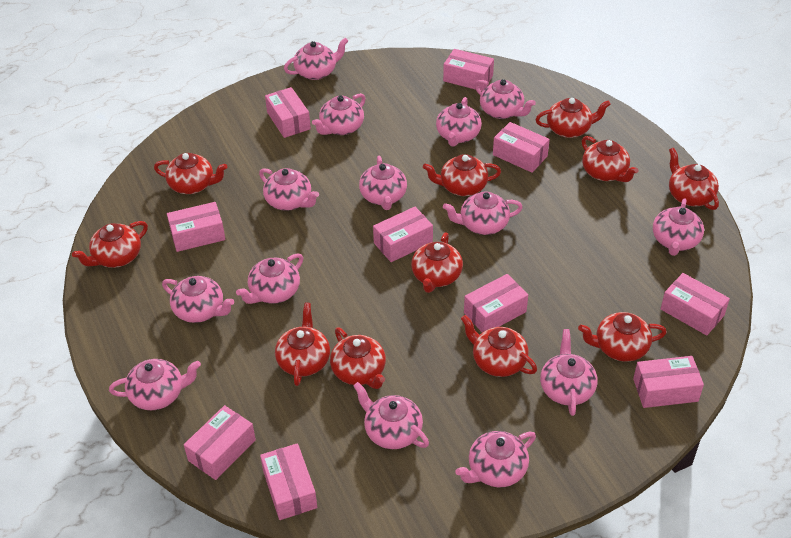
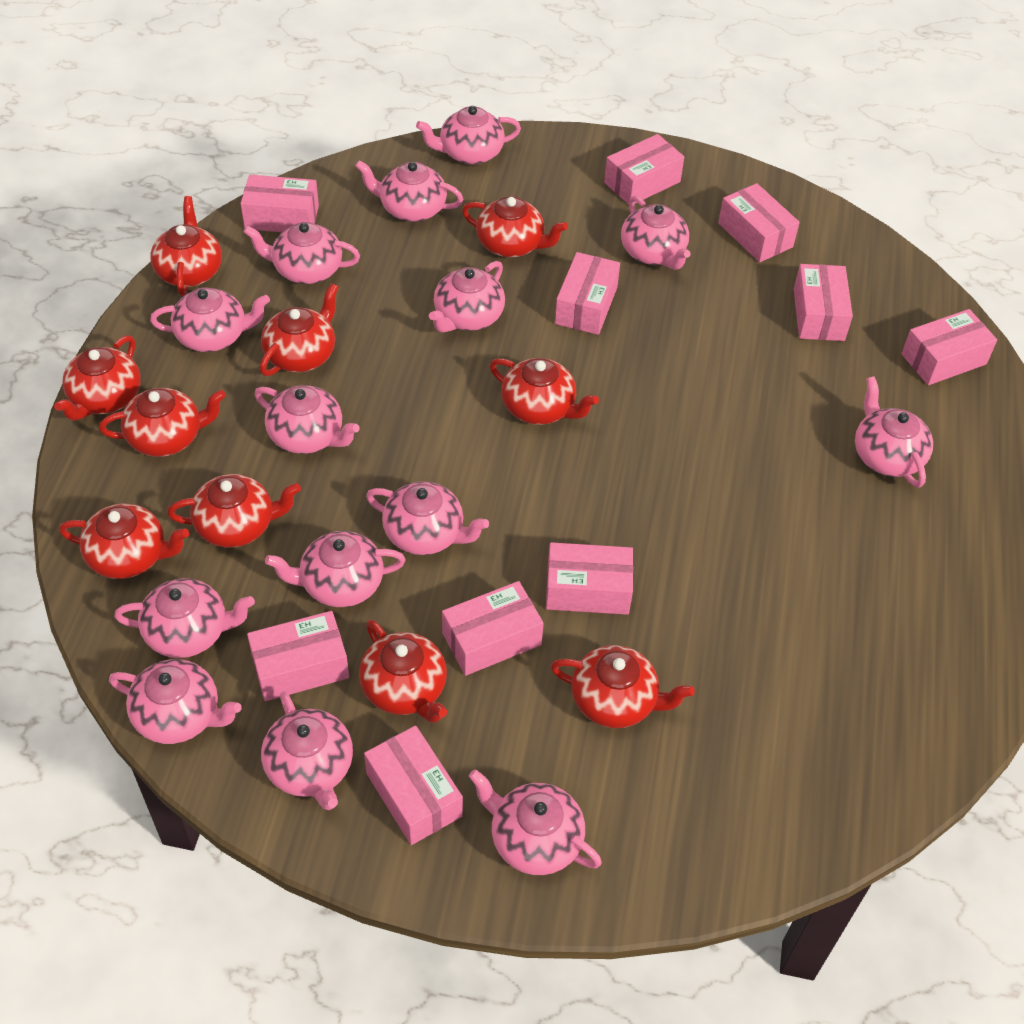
red teapot: [72,221,148,268] [154,153,227,194] [275,303,330,386] [330,328,386,389] [411,232,463,293] [423,154,501,196] [461,315,537,377] [535,98,611,138] [578,312,667,362] [582,136,638,182] [669,148,719,210] = 11 -> [54,335,141,421] [59,503,189,579] [99,388,226,457] [150,196,222,296] [167,474,301,547] [260,283,339,376] [359,620,447,723] [462,196,568,257] [490,358,599,425] [550,645,695,728] = 10

